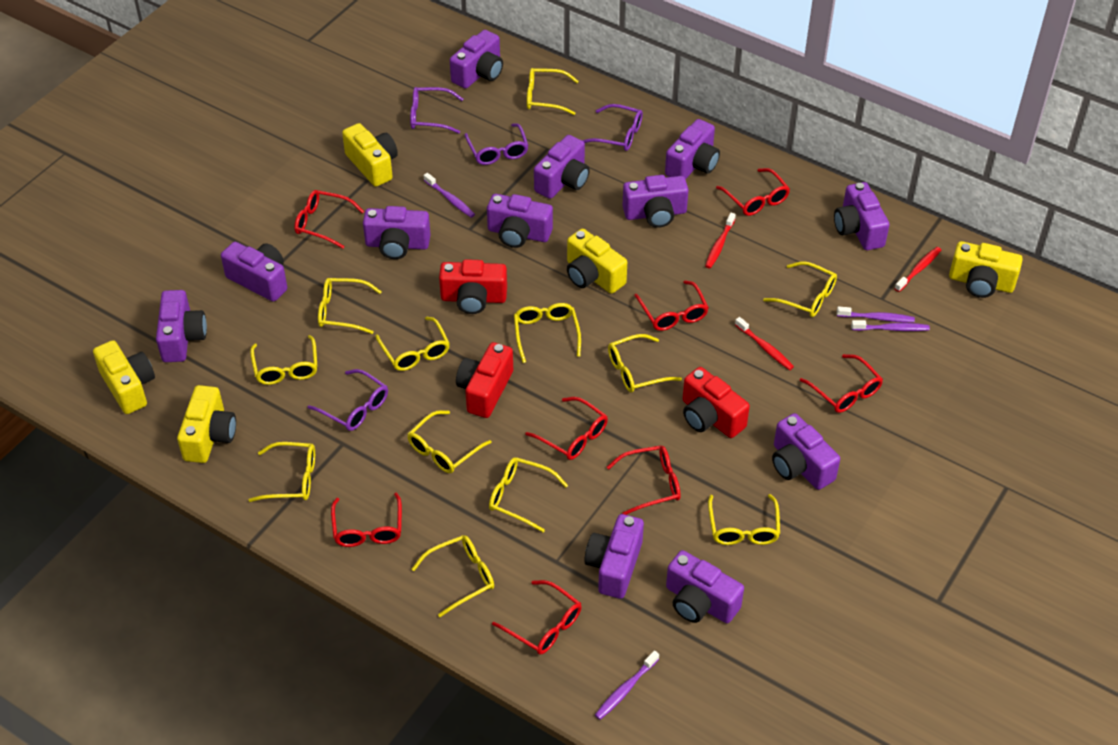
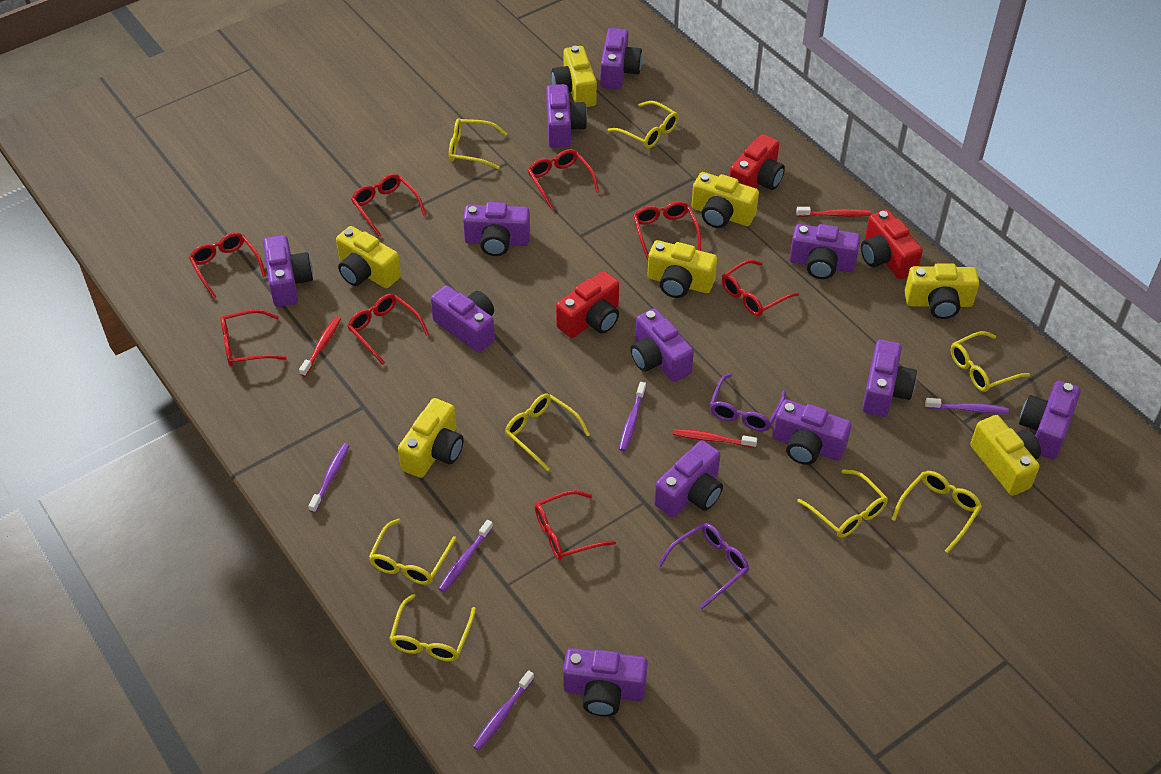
purple glasses: [308,369,388,431] [410,87,463,134] [465,123,529,165] [582,104,643,151] = 4 -> [658,523,749,609] [710,374,786,431] = 2
purple toothbrush: [424,173,475,218] [595,651,659,720] [837,306,915,322] [851,320,930,331] = 4 -> [309,443,349,513] [438,520,493,592] [473,670,534,751] [619,382,646,451] [925,398,1009,414] = 5
yellow camera: [93,340,155,414] [177,385,236,463] [342,123,398,187] [567,229,627,294] [949,241,1023,298] = 5 -> [336,226,401,288] [398,398,464,478] [551,46,597,107] [648,240,717,298] [691,172,759,228] [905,263,979,319] [970,415,1041,496] = 7
yellow glasses: [248,442,315,502] [250,335,317,385] [318,278,382,334] [375,317,450,371] [407,410,492,473] [412,535,494,617] [489,457,568,532] [514,303,581,363] [527,68,579,115] [608,334,682,393] [708,494,780,545] [763,261,837,317] = 12 -> [369,518,456,585] [389,594,476,661] [449,119,507,169] [505,394,590,471] [608,101,679,149] [797,469,888,538] [892,471,982,553] [951,331,1030,392] = 8

